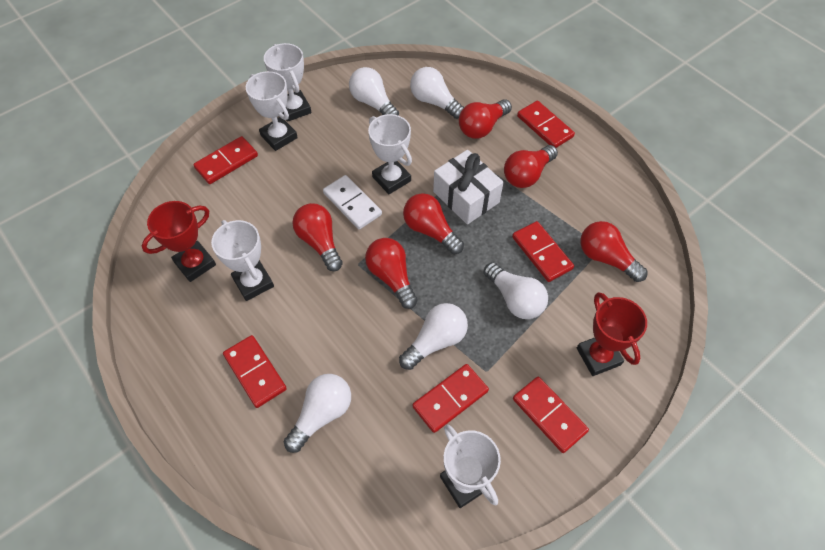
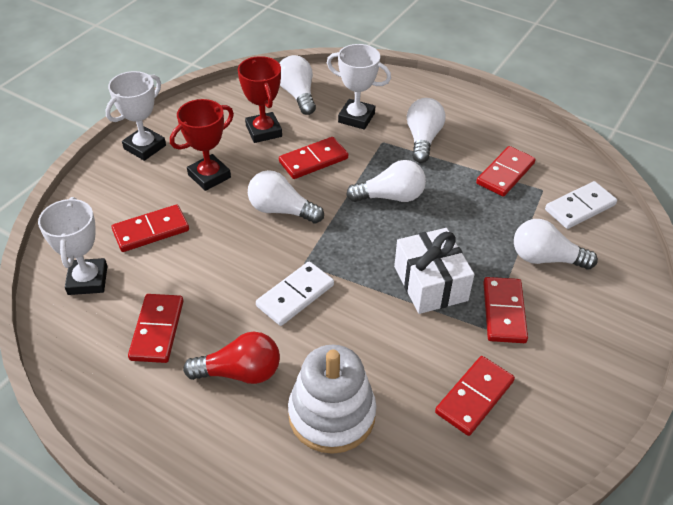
red light bulb: [292,203,343,271] [365,238,418,309] [403,193,464,254] [459,99,512,139] [504,145,558,188] [580,221,648,282] = 6 -> [183,332,280,384] = 1
white domino: [323,175,382,230] = 1 -> [256,261,334,326] [545,181,617,229] = 2
white stacking toy: none = 0 -> [288,345,376,454] = 1
white trophy: [211,220,274,301] [246,71,298,151] [264,43,312,122] [368,114,412,194] [440,424,501,508] = 5 -> [38,197,107,295] [105,71,166,161] [327,44,391,130] = 3

